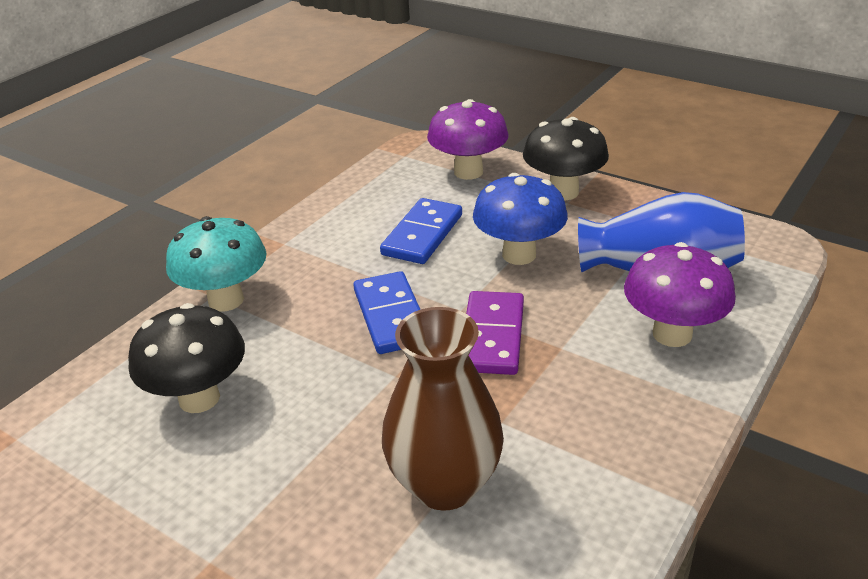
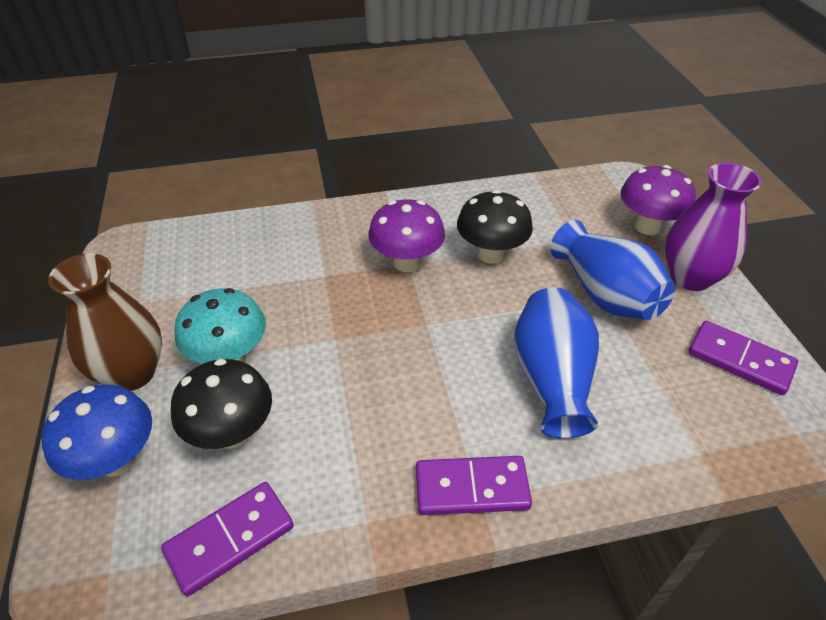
blue domino: [353,271,421,354] [380,198,462,264] = 2 -> none = 0
blue vase: [578,192,745,272] = 1 -> [513,287,599,438] [550,220,675,320] = 2
purple domino: [466,291,524,375] = 1 -> [161,482,294,596] [416,456,532,515] [688,321,798,395] = 3
purple vase: none = 0 -> [665,163,762,291] = 1

